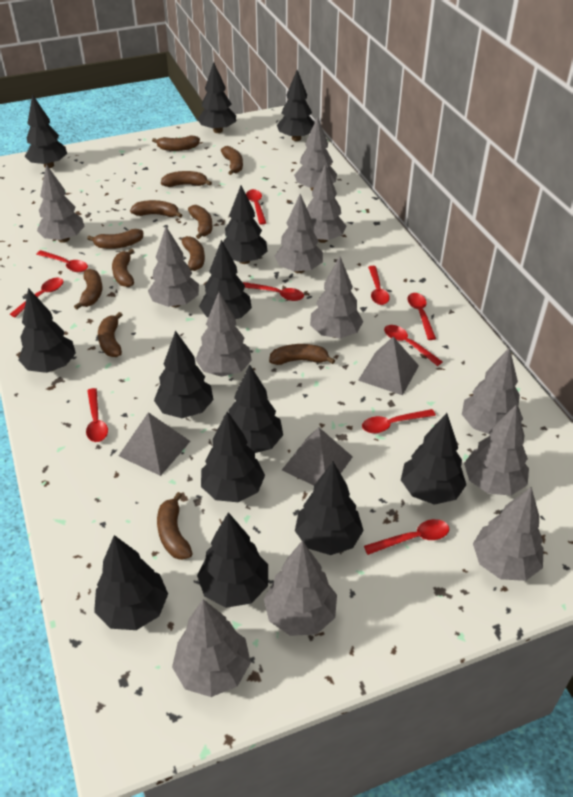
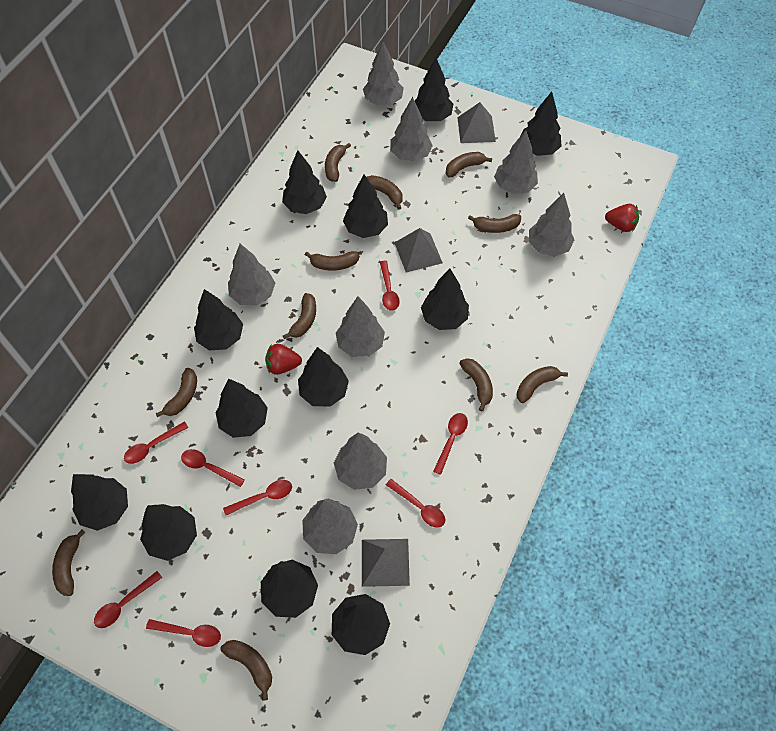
black tree: [19,288,76,373] [25,94,67,168] [94,535,168,630] [154,330,213,418] [197,512,268,608] [198,62,236,133] [199,240,252,319] [201,411,265,502] [223,185,268,264] [228,365,283,453] [277,70,314,141] [295,462,364,555] [401,413,466,505] = 13 -> [71,474,128,531] [140,504,197,561] [194,289,243,350] [215,379,268,438] [261,560,318,618] [282,150,327,214] [298,347,349,407] [332,594,390,655] [343,174,388,238] [415,58,453,121] [421,269,469,330] [521,92,561,156] = 12
brown banana: [74,269,102,309] [87,229,143,249] [98,312,122,357] [112,249,134,287] [130,200,182,218] [152,135,200,151] [157,492,193,560] [161,171,212,187] [181,236,205,271] [188,205,213,239] [221,146,243,175] [269,344,335,365] = 12 -> [52,529,86,596] [156,368,197,417] [221,640,272,700] [283,293,316,339] [305,251,359,271] [325,143,351,182] [367,175,402,210] [445,152,492,178] [459,358,493,411] [468,214,521,233] [517,366,568,403] = 11
grey tree: [37,164,85,243] [148,227,199,307] [172,599,251,697] [195,292,252,377] [264,540,337,636] [275,194,323,273] [294,116,337,191] [307,164,347,243] [310,256,363,339] [462,347,523,434] [464,405,529,495] [473,487,544,581] = 12 -> [228,244,275,305] [302,498,358,554] [334,432,387,490] [336,296,385,357] [363,42,404,105] [390,97,433,162] [494,130,538,194] [529,193,574,257] = 8
red spoon: [10,278,64,317] [36,250,88,272] [86,388,108,442] [243,282,304,301] [246,189,266,225] [362,409,436,433] [364,519,449,555] [368,266,390,305] [384,325,442,366] [407,293,436,340] = 10 -> [94,571,162,628] [124,422,189,464] [146,619,221,647] [181,449,245,487] [223,480,292,515] [380,261,400,311] [386,479,445,528] [433,413,468,475] = 8
red strawberry: none = 0 -> [265,344,302,375] [605,204,639,232] = 2

